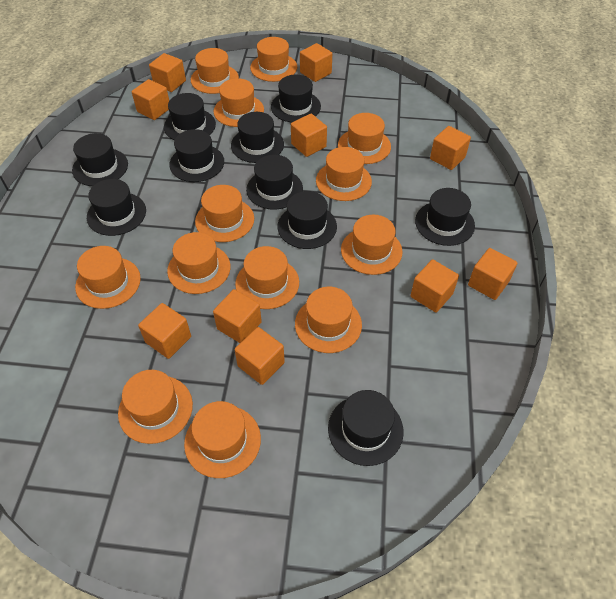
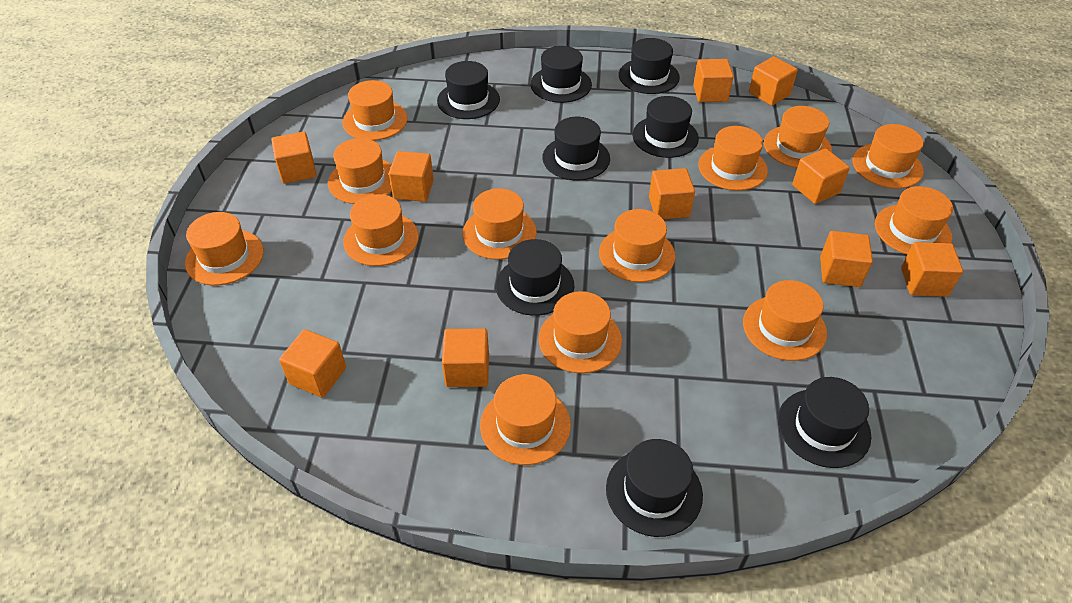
black hat: [72,133,128,186] [87,179,146,236] [164,93,216,140] [170,129,224,182] [231,112,284,163] [246,155,303,210] [271,75,321,122] [278,191,337,249] [328,390,404,466] [415,188,475,246] = 10 -> [437,61,500,119] [496,239,574,316] [530,46,592,103] [543,117,610,180] [606,439,703,537] [619,38,680,94] [632,96,699,158] [778,377,871,468] = 8

